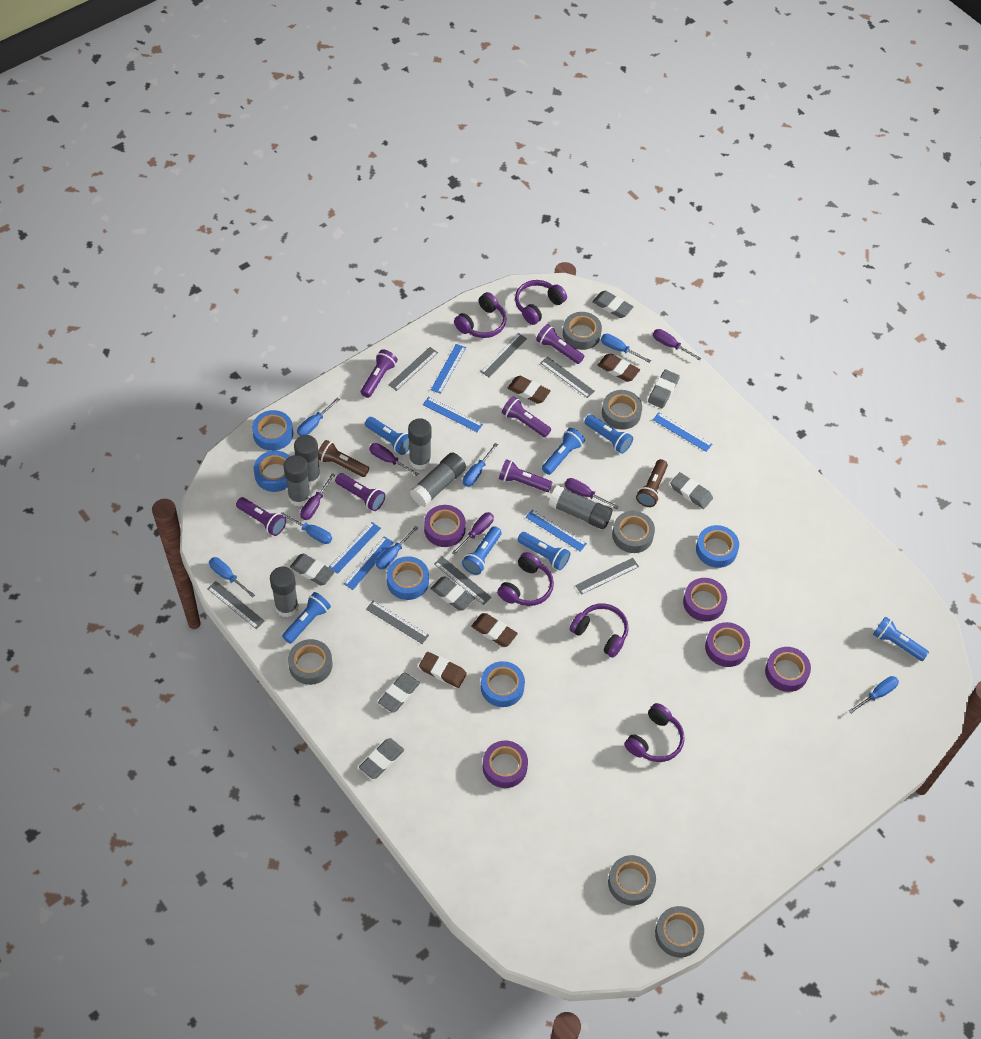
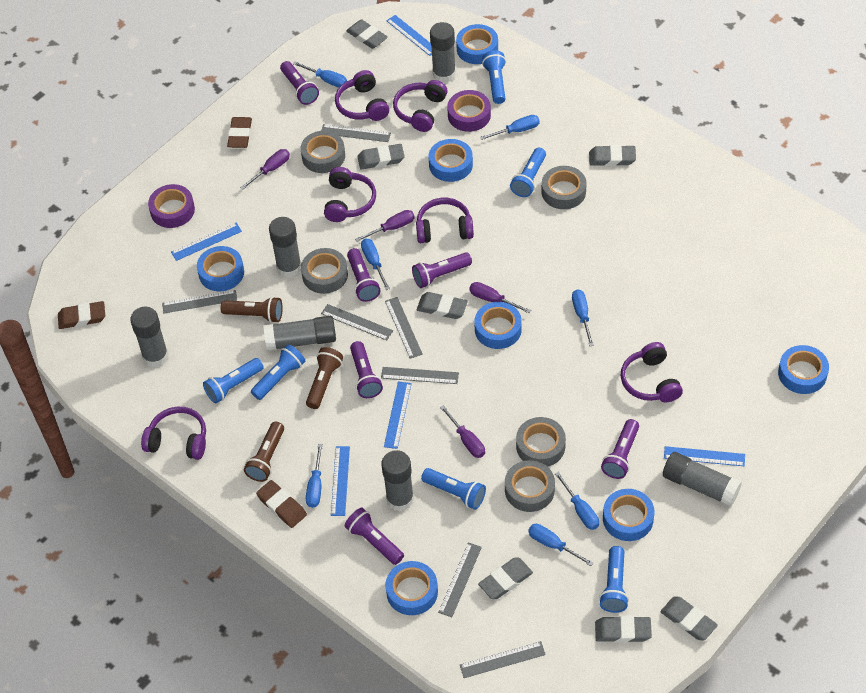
blue flashlight: [282,592,331,644] [365,417,409,455] [462,526,502,575] [518,532,570,571] [542,428,585,475] [584,414,633,454] [873,616,929,661] = 7 -> [203,358,264,404] [251,344,305,400] [421,468,486,510] [482,50,506,104] [510,148,546,197] [599,546,629,613] = 6
blue ruler: [329,522,381,574] [343,536,394,590] [423,397,483,432] [431,344,466,394] [526,509,587,552] [653,413,712,452] = 6 -> [171,223,242,261] [331,446,350,516] [384,381,412,449] [386,15,432,56] [664,446,745,466] = 5
blue tape: [252,410,293,451] [254,451,290,492] [387,556,429,600] [481,661,525,707] [696,525,739,568] = 5 -> [197,246,244,291] [385,561,438,615] [428,139,473,182] [456,24,498,64] [474,302,522,349] [603,489,654,541] [778,345,829,394] = 7
brown eraser: [419,652,467,688] [471,613,518,647] [508,376,551,404] [597,353,640,382] = 4 -> [58,301,105,329] [227,117,252,148] [256,480,307,528] = 3
brown flashlight: [318,440,369,477] [636,459,668,507] = 2 -> [221,296,283,323] [244,422,284,482] [306,347,343,409] = 3
grey tape: [288,639,333,685] [563,312,602,350] [602,390,642,430] [608,855,656,905] [612,511,655,553] [655,906,704,957] = 6 -> [301,131,345,173] [301,248,348,294] [505,460,555,512] [516,417,566,467] [542,166,586,209] = 5
purple headphones: [454,292,506,338] [497,552,554,606] [515,280,567,325] [570,603,629,658] [625,703,685,762] = 5 -> [141,407,206,460] [324,167,376,222] [335,70,389,121] [393,80,448,132] [416,198,474,243] [621,342,683,402] = 6
purple screwdriver: [300,473,335,520] [369,443,419,476] [452,512,494,555] [565,478,619,509] [653,329,702,361] = 5 -> [240,149,290,189] [355,210,415,242] [440,405,485,458] [469,282,531,313] = 4
purple tape: [424,505,466,547] [483,741,528,788] [683,578,727,621] [705,622,750,667] [765,647,811,692] = 5 -> [148,184,195,228] [447,90,491,132] = 2

